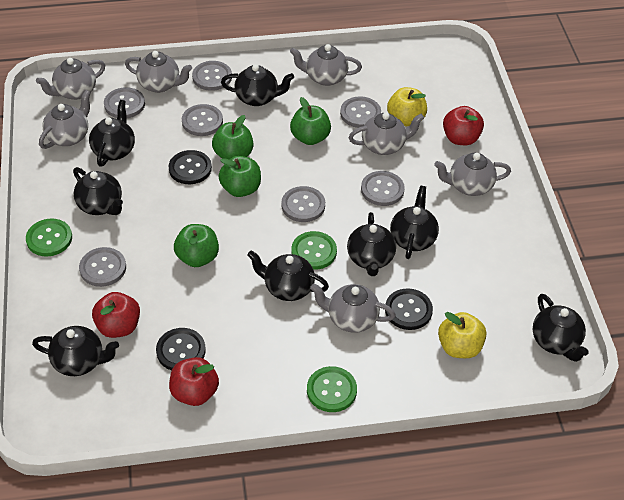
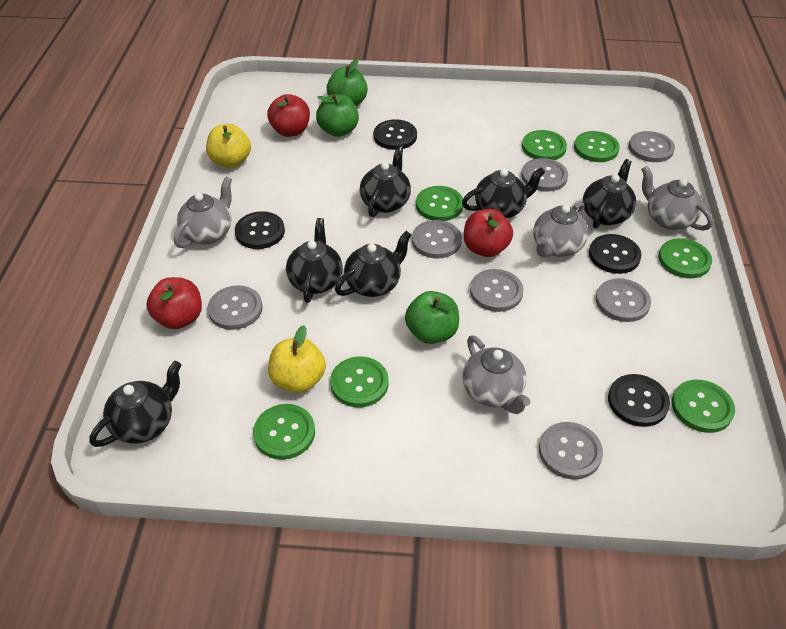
black button: [156,328,206,370] [168,150,212,184] [385,288,433,330] = 3 -> [235,211,285,249] [374,119,417,150] [589,234,642,274] [608,374,670,427] = 4
black teapot: [32,326,119,376] [73,167,123,215] [89,100,135,167] [221,64,294,106] [247,251,329,301] [347,212,396,276] [390,186,439,259] [533,294,589,362] = 8 -> [89,361,181,447] [286,218,343,303] [335,231,411,297] [360,146,411,217] [462,167,545,218] [583,159,636,228] = 6
green apple: [174,224,219,267] [212,115,254,159] [219,156,261,197] [290,97,331,145] = 4 -> [316,94,359,137] [327,59,368,106] [405,291,459,344] = 3
green button: [26,219,72,257] [291,231,337,270] [307,366,357,412] = 3 -> [253,404,315,460] [330,357,388,407] [416,186,463,221] [522,130,567,160] [574,131,620,162] [658,238,712,278] [672,380,735,433] = 7
grey teapot: [36,58,105,100] [39,90,91,149] [125,51,192,93] [290,44,362,86] [310,284,396,333] [348,113,424,155] [434,153,511,196] = 7 -> [174,177,232,248] [462,335,531,414] [533,202,588,257] [641,166,713,231] = 4

